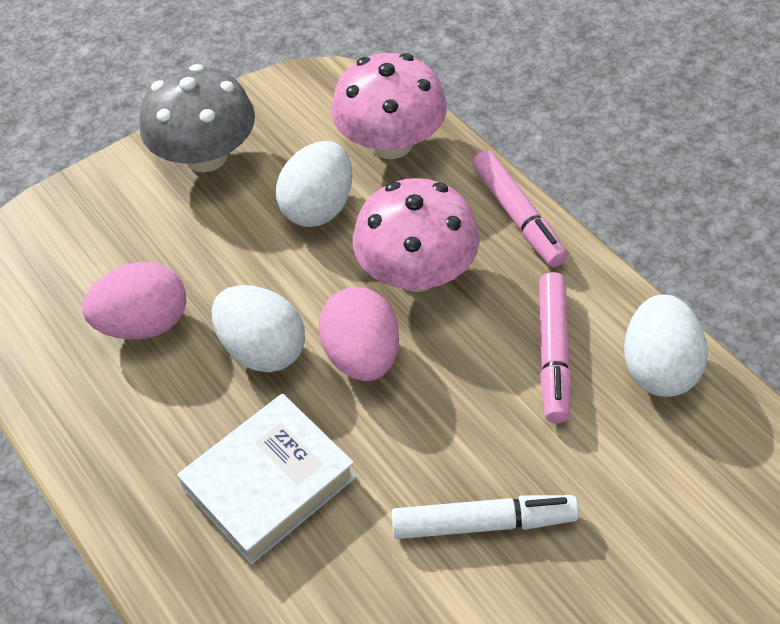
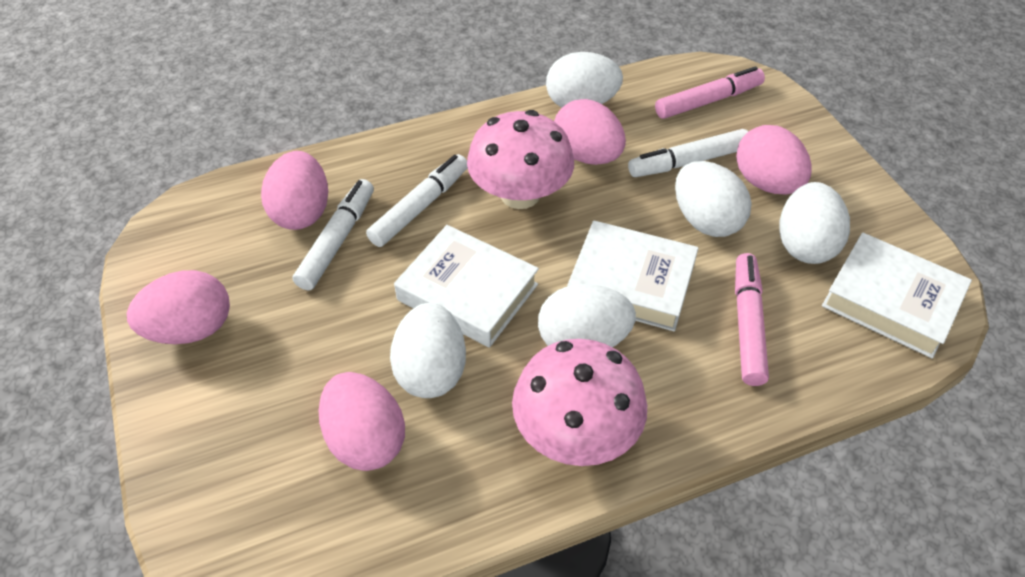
grey mushroom: [140,64,255,172] = 1 -> none = 0
pink egg: [82,262,186,340] [319,287,399,381] = 2 -> [127,270,230,344] [261,151,328,230] [318,372,405,471] [554,99,626,165] [736,125,812,194] = 5
white book: [177,394,356,564] = 1 -> [394,225,539,348] [567,220,698,331] [822,232,972,359] = 3
white egg: [212,285,305,373] [276,141,352,227] [624,294,708,397] = 3 -> [390,303,466,398] [538,284,636,347] [546,52,623,107] [675,161,752,237] [779,182,850,264] = 5
white marker: [391,495,579,539] = 1 -> [293,179,374,291] [366,154,468,247] [628,129,748,177] = 3

